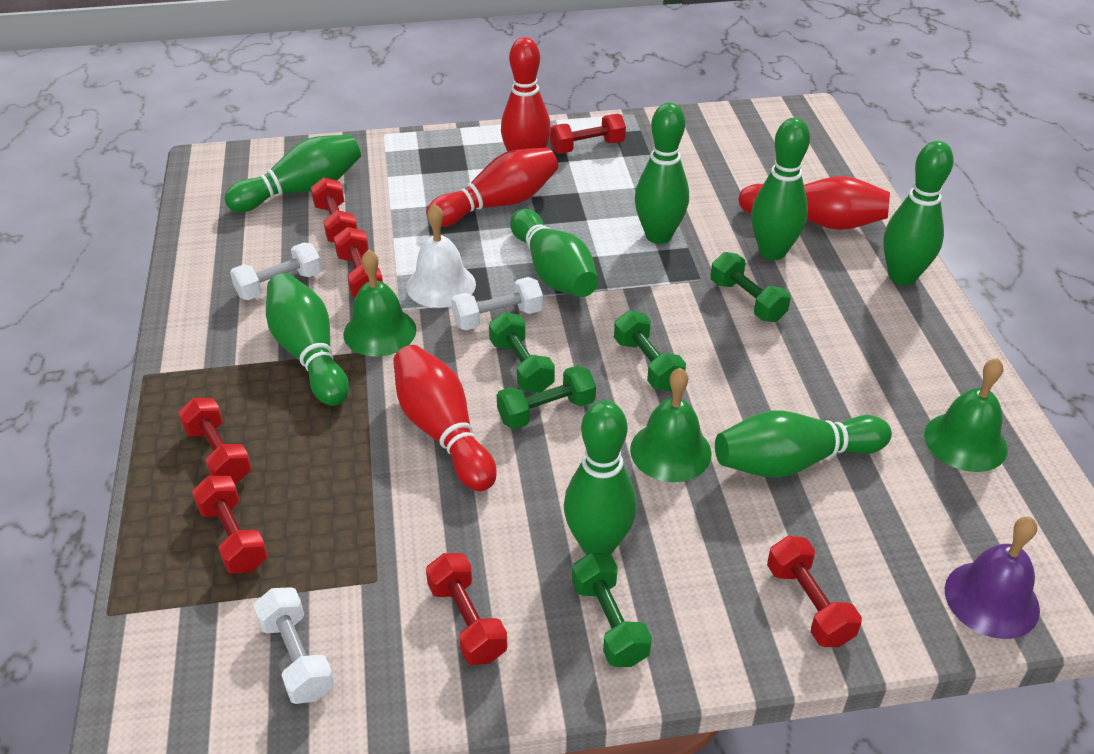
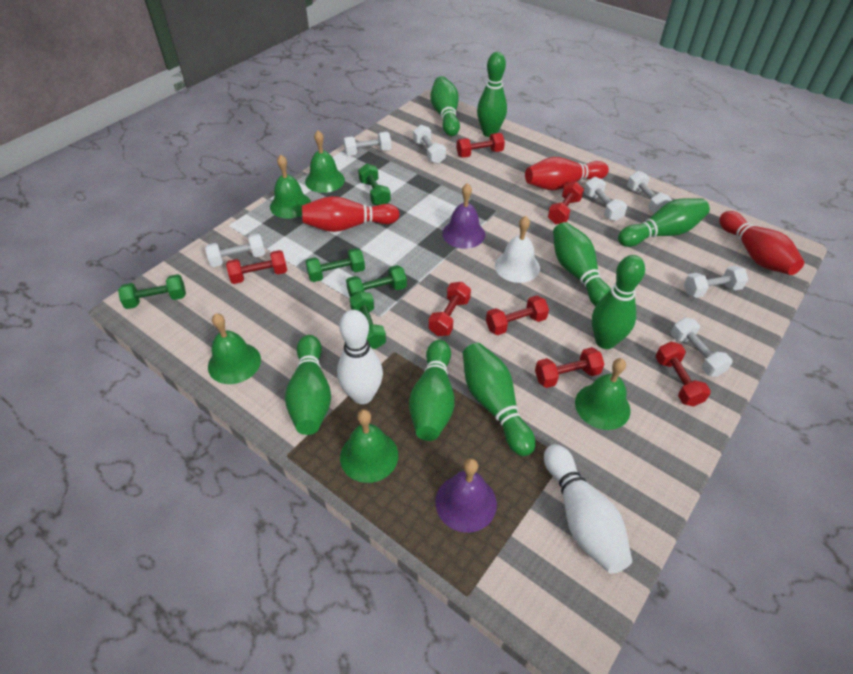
green bell: [343,249,416,356] [630,368,712,482] [924,358,1008,472] = 3 -> [208,313,261,384] [270,155,311,219] [305,131,345,193] [340,409,398,483] [575,358,630,430] = 5
purple bell: [945,517,1040,639] = 1 -> [435,458,497,533] [442,183,485,249] = 2
red bowling pin: [393,345,497,491] [426,147,558,227] [501,37,551,152] [738,176,890,230] = 4 -> [302,196,400,232] [525,157,609,190] [719,211,804,275] = 3
white bowling pin: none = 0 -> [337,310,383,404] [544,444,632,574] = 2
white dumbbell: [230,243,322,300] [253,587,335,704] [451,277,543,331] = 3 -> [205,234,265,267] [343,132,391,156] [413,125,446,164] [584,177,627,221] [627,171,672,213] [671,318,732,377] [684,266,748,298] = 7

